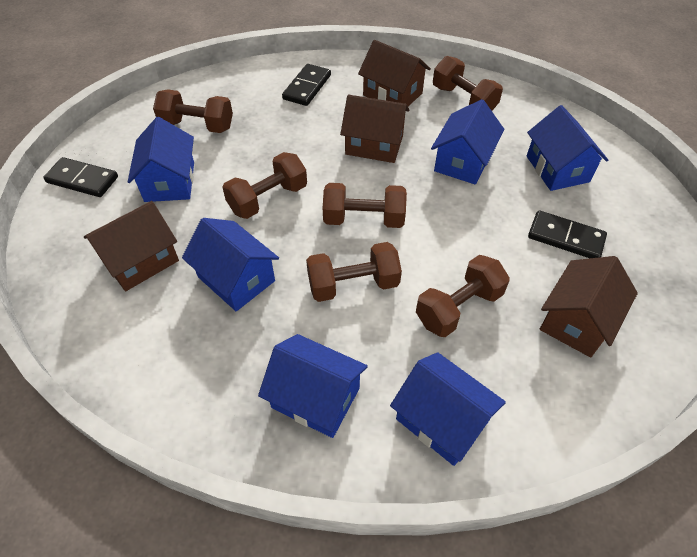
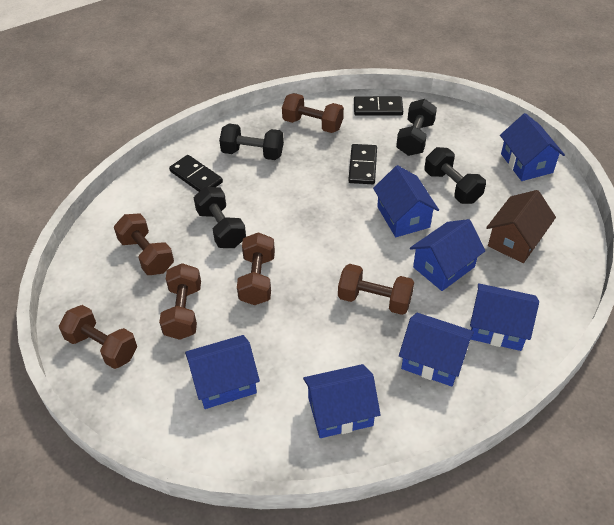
black dumbbell: none = 0 -> [194,186,246,248] [219,123,284,160] [396,99,437,156] [425,147,486,204] = 4
blue house: [128,117,194,202] [182,218,279,311] [258,334,368,438] [390,352,506,466] [431,99,504,185] [527,105,608,191] = 6 -> [185,335,260,409] [303,364,381,438] [373,165,439,237] [399,313,474,387] [410,219,485,291] [470,283,539,351] [500,113,565,181] = 7
brown house: [84,201,179,291] [340,95,409,163] [358,40,431,106] [540,256,638,357] = 4 -> [486,190,556,263] = 1

